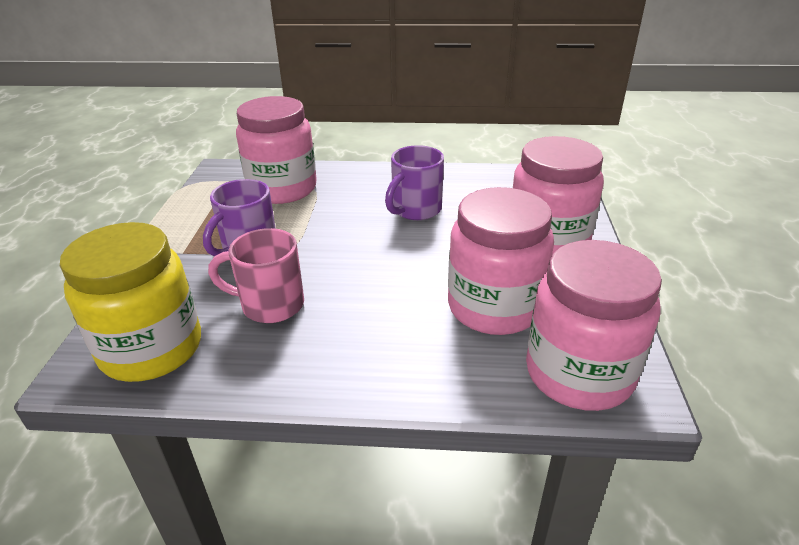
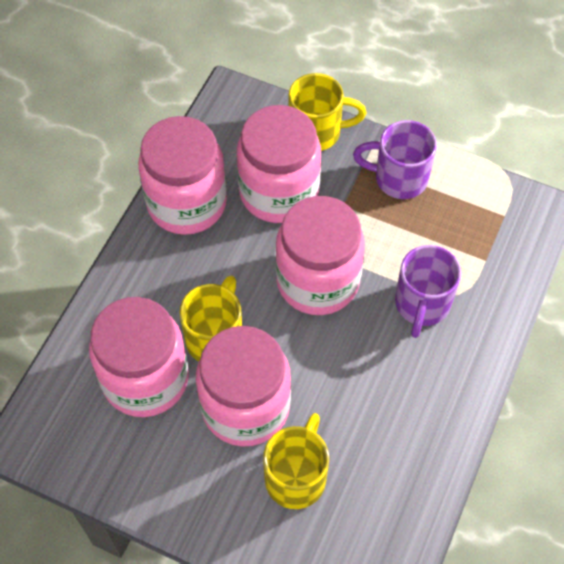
pink jar: [236,96,317,204] [448,187,554,335] [513,136,604,255] [526,240,662,411] = 4 -> [89,297,189,417] [138,116,227,235] [196,326,291,446] [237,105,321,223] [275,196,365,315] = 5
pink mug: [208,228,304,323] = 1 -> none = 0
yellow jar: [60,222,201,382] = 1 -> none = 0
yellow mug: none = 0 -> [179,275,242,362] [263,413,329,509] [289,73,366,151] = 3

